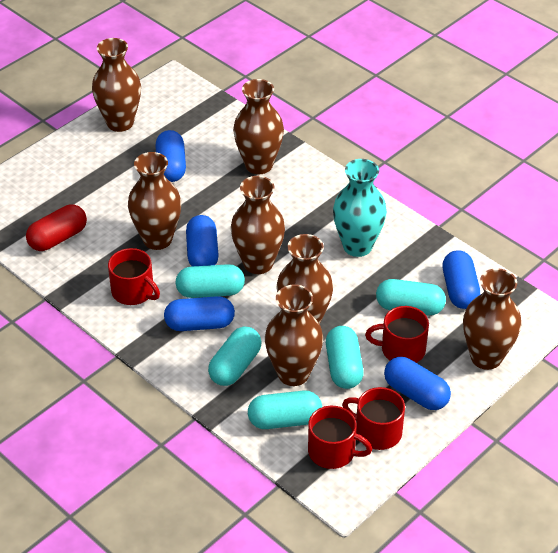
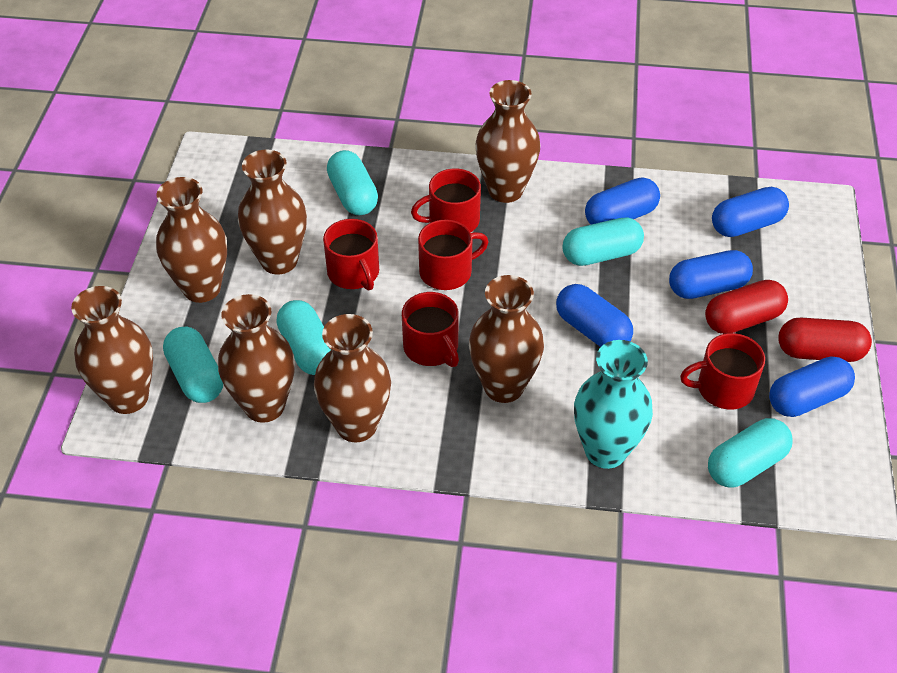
red capsule: [26,204,87,251] = 1 -> [705,280,788,334] [778,318,872,362] = 2
red mug: [108,248,160,305] [308,406,372,469] [342,387,405,450] [365,306,429,363] = 4 -> [323,219,379,291] [402,292,459,367] [411,168,481,232] [418,220,489,290] [680,333,765,410] = 5

